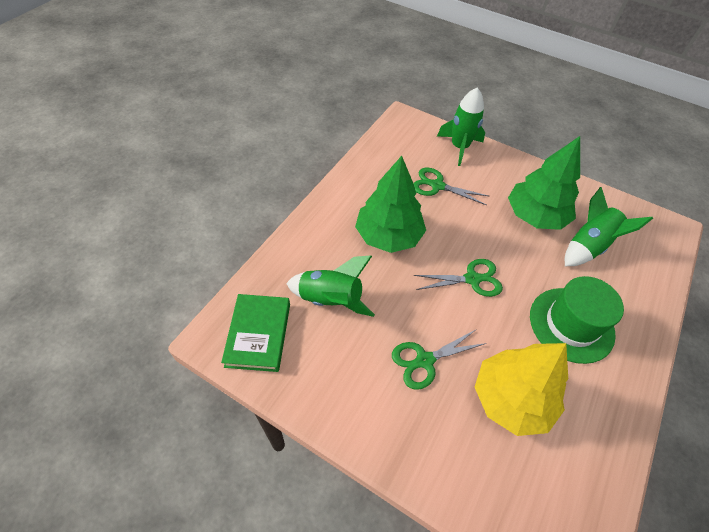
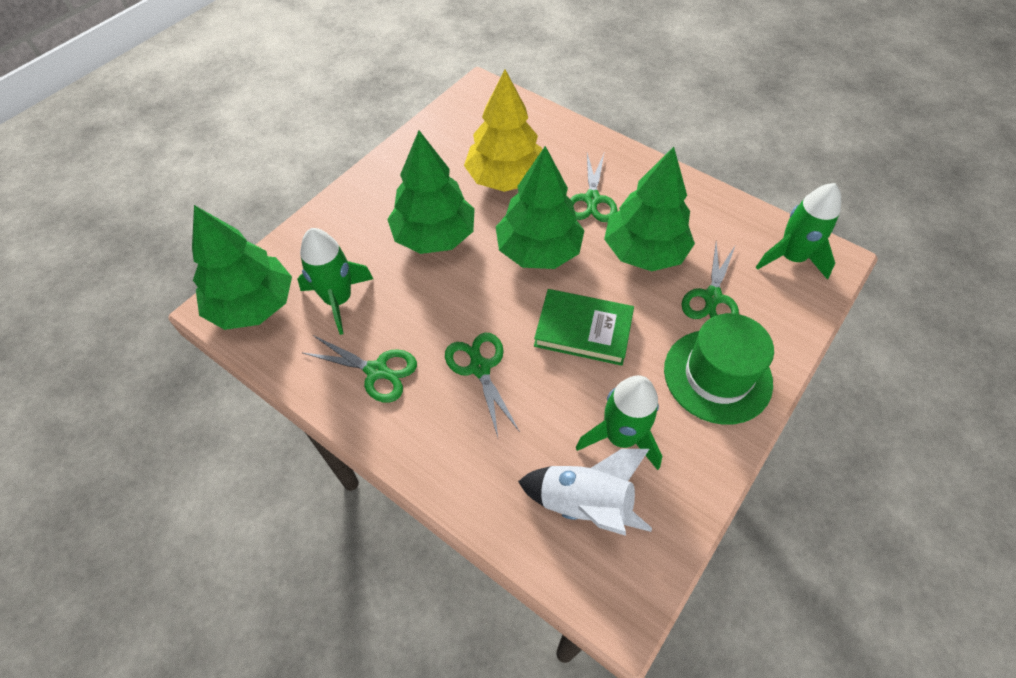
green scissors: [392,329,487,390] [413,168,489,205] [413,259,503,297] = 3 -> [303,335,417,403] [445,333,520,437] [570,153,618,222] [681,242,739,319] = 4
green tree: [355,156,426,253] [508,136,580,230] = 2 -> [192,205,292,330] [387,130,475,254] [496,146,585,269] [604,147,695,271] = 4
white rocket: none = 0 -> [518,449,652,536] = 1

